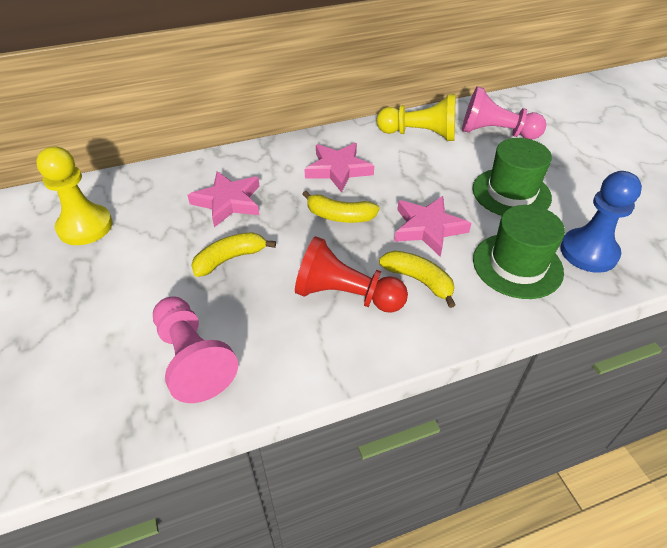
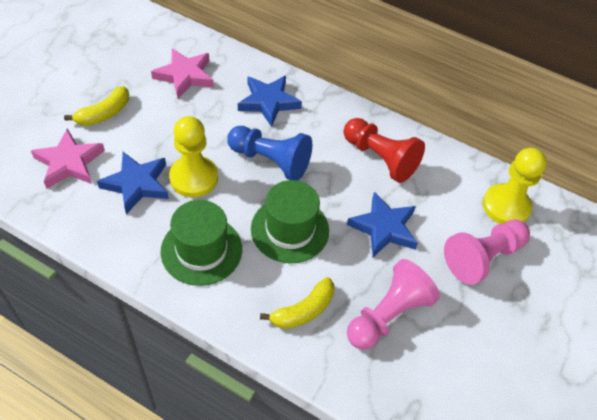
blue star: none = 0 -> [97,152,169,214] [238,76,302,127] [347,192,418,257] = 3
pink star: [187,171,260,227] [304,143,374,193] [394,196,472,257] = 3 -> [31,129,105,189] [151,48,214,99] = 2
yellow banana: [191,232,276,277] [302,191,379,223] [379,251,456,308] = 3 -> [64,86,129,126] [260,277,334,329] = 2

